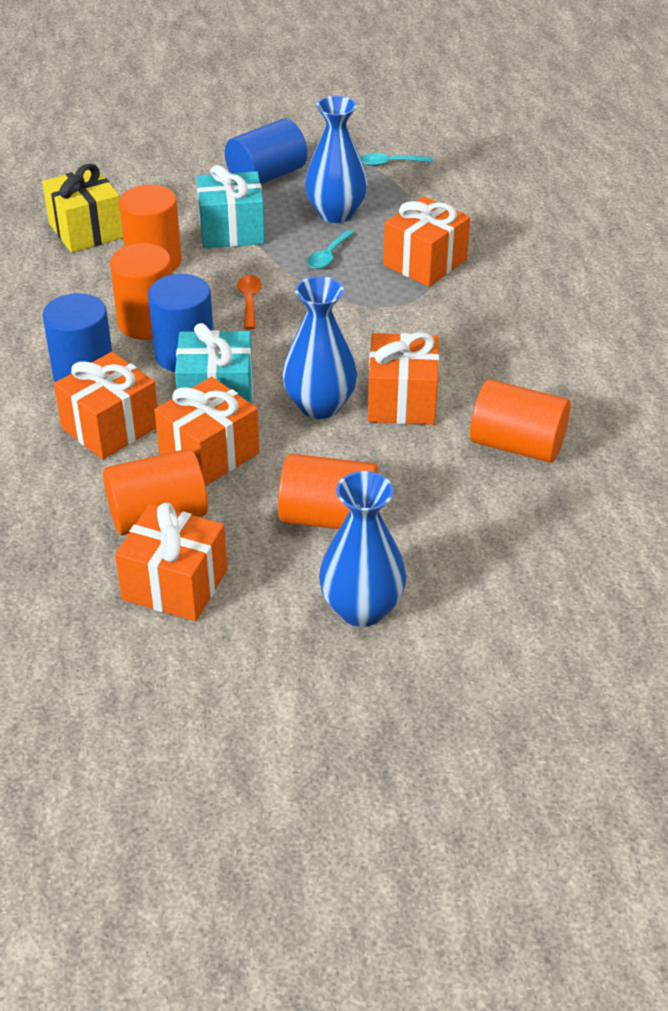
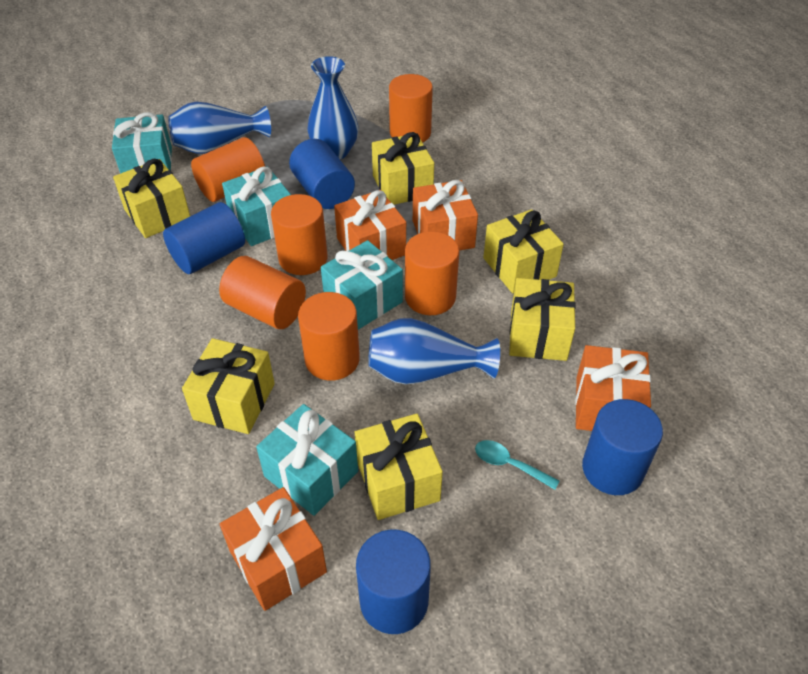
blue cylinder: [43,293,112,382] [148,274,213,372] [225,119,307,184] = 3 -> [163,202,245,274] [289,139,355,209] [356,530,431,634] [582,399,663,495] = 4
orange cylinder: [103,449,208,535] [110,243,172,340] [119,185,182,271] [278,454,378,529] [470,379,571,463] = 5 -> [191,137,265,202] [219,256,306,329] [271,194,327,275] [298,292,360,381] [389,74,433,143] [405,231,459,315] = 6
orange gift: [54,352,158,459] [115,502,227,621] [154,377,259,486] [368,332,439,425] [383,197,470,287] = 5 -> [220,487,327,611] [334,190,406,260] [413,180,478,251] [575,345,651,431] = 4
orange spoon: [237,275,262,329] = 1 -> none = 0
turquoise gift: [175,323,253,404] [196,165,265,248] = 2 -> [112,112,172,174] [222,166,291,246] [256,404,358,516] [321,240,403,330] = 4
turquoise spoon: [307,230,354,269] [360,153,433,166] = 2 -> [475,440,559,490] = 1
yellow gift: [42,164,123,253] = 1 -> [113,159,190,238] [182,338,275,434] [355,414,443,520] [372,132,434,205] [483,209,564,293] [509,278,576,361] = 6

